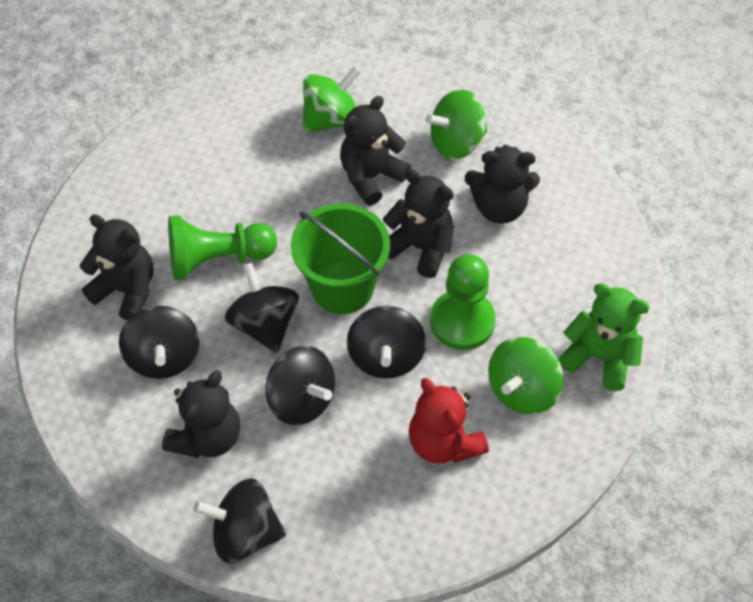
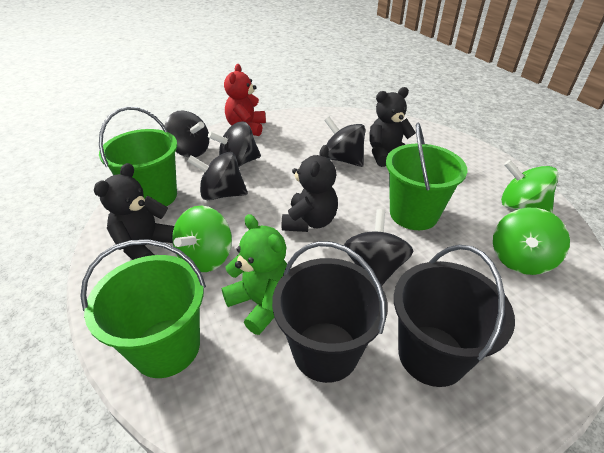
black bucket: none = 0 -> [272,241,388,383] [394,245,515,387] = 2
black teddy bear: [80,214,154,320] [162,370,240,458] [340,96,411,206] [383,170,454,278] [465,145,540,224] = 5 -> [94,163,174,260] [282,145,338,232] [369,87,416,167] = 3
green bucket: [291,203,390,314] = 1 -> [80,239,206,378] [99,107,178,207] [386,123,467,230] = 3
green pawn: [168,215,277,280] [430,254,496,350] = 2 -> none = 0

